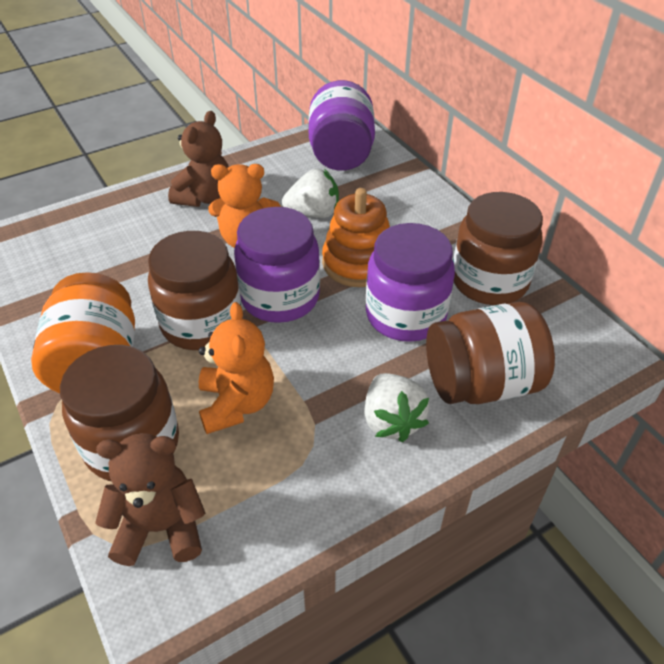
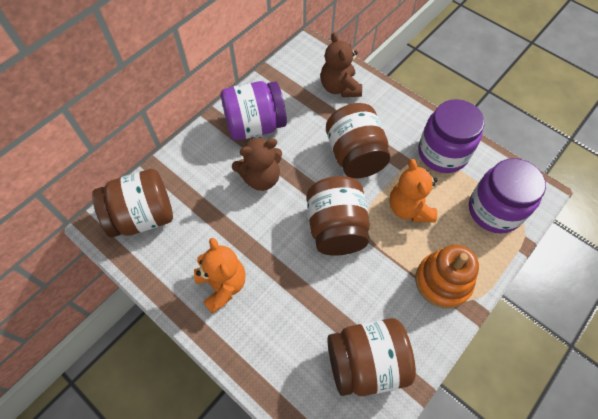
orange jar: [31,272,135,393] = 1 -> none = 0
white strawberry: [282,169,339,218] [364,373,430,442] = 2 -> none = 0

